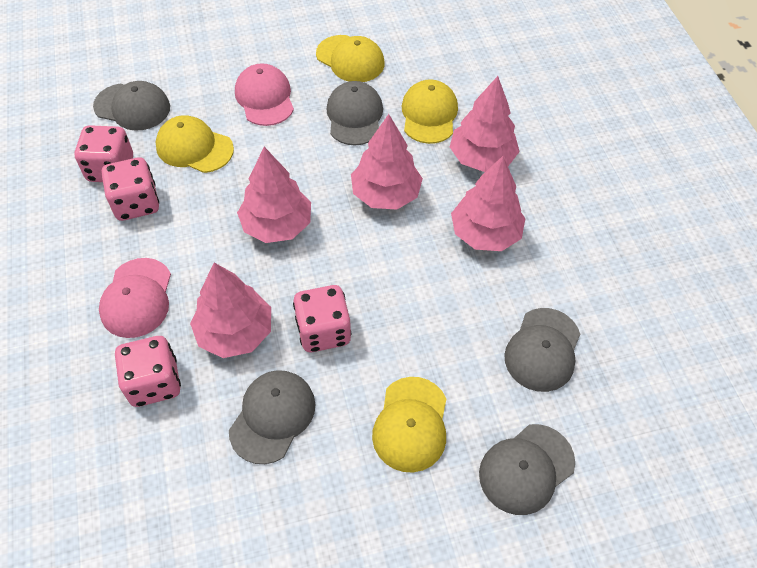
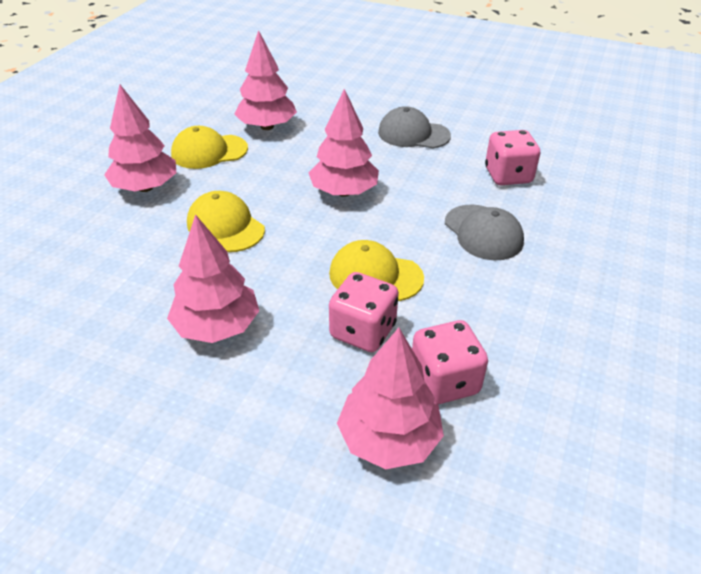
grey cap: [93,81,170,131] [229,370,316,464] [326,81,383,145] [479,424,575,515] [504,308,580,392] = 5 -> [378,106,451,149] [445,204,524,260] = 2
pink cap: [99,258,171,338] [235,63,294,126] = 2 -> none = 0
pink dice: [75,125,133,182] [101,157,159,221] [115,336,181,407] [293,285,352,352] = 4 -> [329,272,399,352] [412,320,488,405] [485,130,540,185] = 3
yellow cap: [156,115,234,173] [316,35,385,82] [372,377,446,472] [401,79,458,144] = 4 -> [171,126,248,169] [187,191,265,252] [329,240,424,301] = 3

